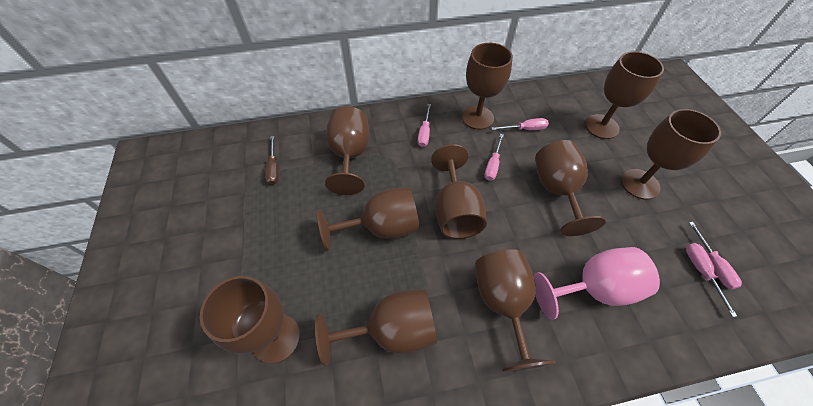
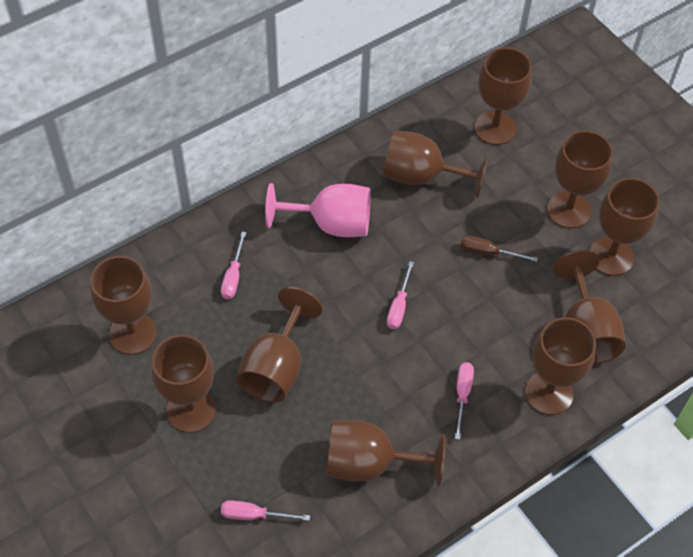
pink screwdriver: [418,104,431,147] [484,134,504,181] [491,118,549,130] [686,243,737,317] [689,222,742,289] = 5 -> [221,232,246,299] [221,500,310,521] [387,261,414,329] [455,362,474,440] = 4

